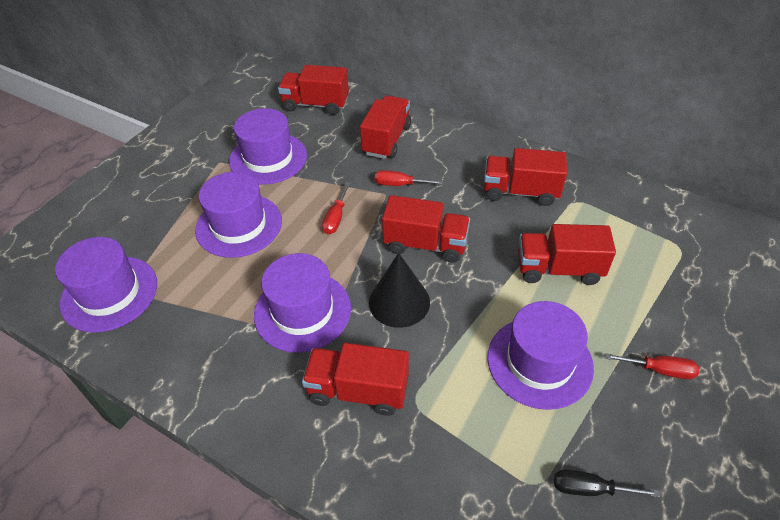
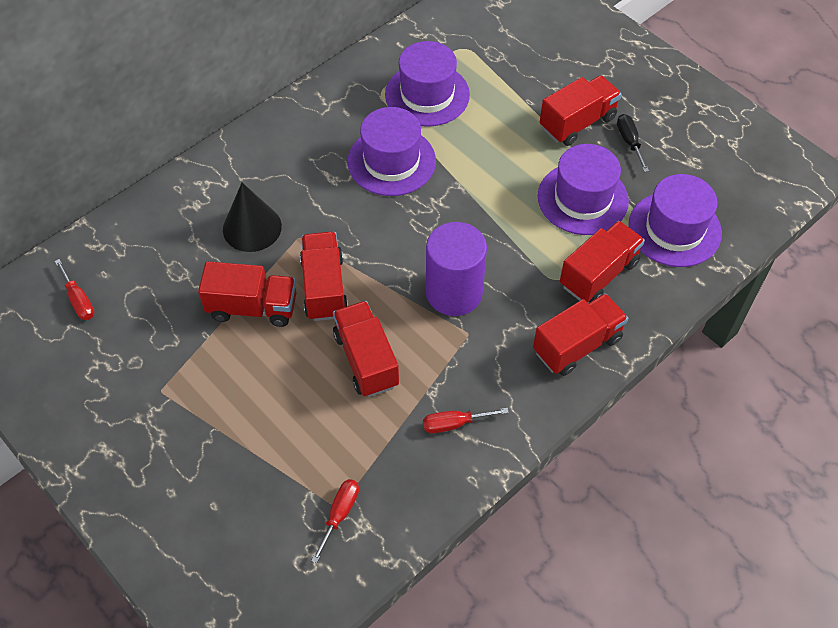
purple cylinder: none = 0 -> [426,222,487,316] = 1
purple hat: [55,237,157,333] [195,172,282,258] [229,108,307,185] [254,253,351,353] [487,301,594,410] = 5 -> [347,107,436,196] [385,41,470,127] [538,144,629,235] [628,174,722,267] = 4

